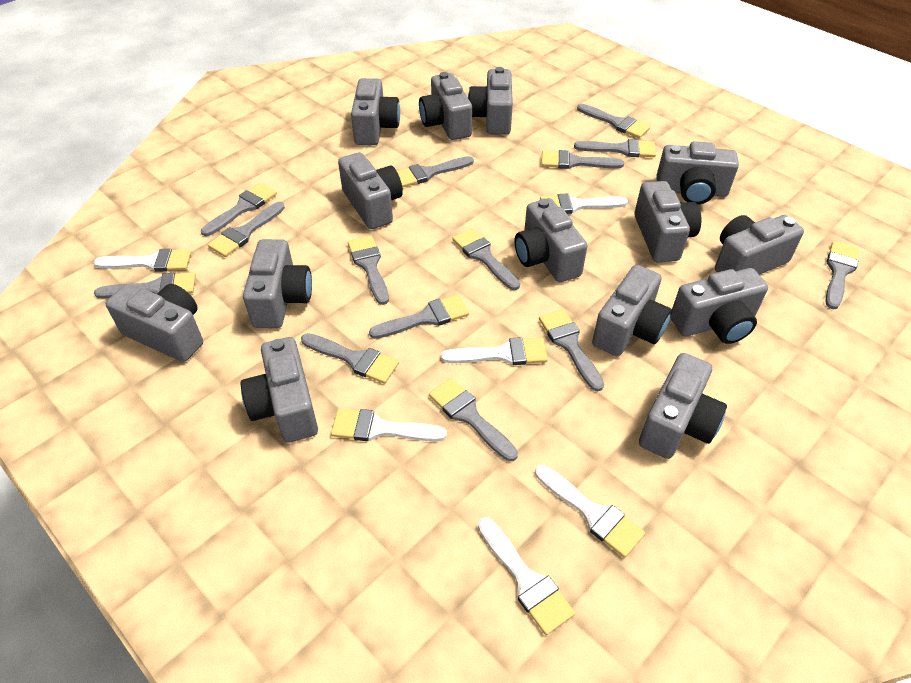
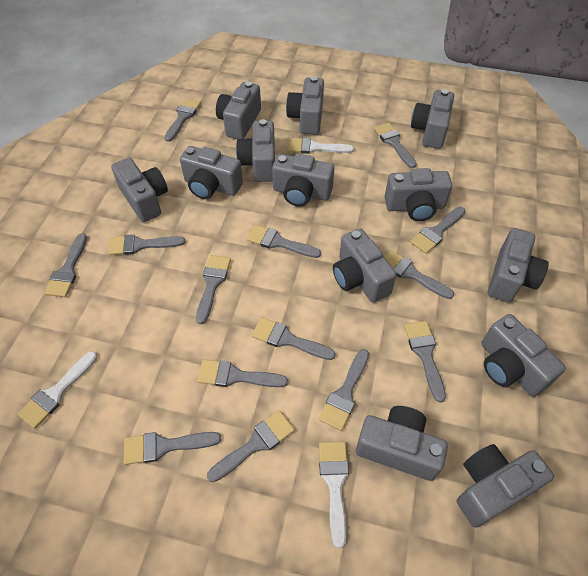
grey camera: [105,284,203,362] [241,337,318,443] [243,239,312,328] [338,152,403,229] [351,78,400,145] [419,72,472,140] [468,67,513,135] [515,198,587,282] [592,265,672,356] [634,181,701,262] [639,353,727,459] [656,141,739,205] [670,268,768,344] [715,215,804,275] = 14 -> [111,158,168,222] [180,146,243,199] [216,81,261,139] [236,119,275,182] [272,154,334,207] [286,76,324,135] [333,229,396,303] [356,406,448,481] [384,168,452,221] [411,89,454,149] [457,444,554,528] [481,314,566,397] [488,228,549,302] = 13
white brush: [93,249,192,272] [331,408,447,441] [441,337,548,365] [478,517,575,635] [535,465,645,558] [540,193,628,214] = 6 -> [17,351,97,429] [288,137,354,154] [319,441,349,548] = 3

